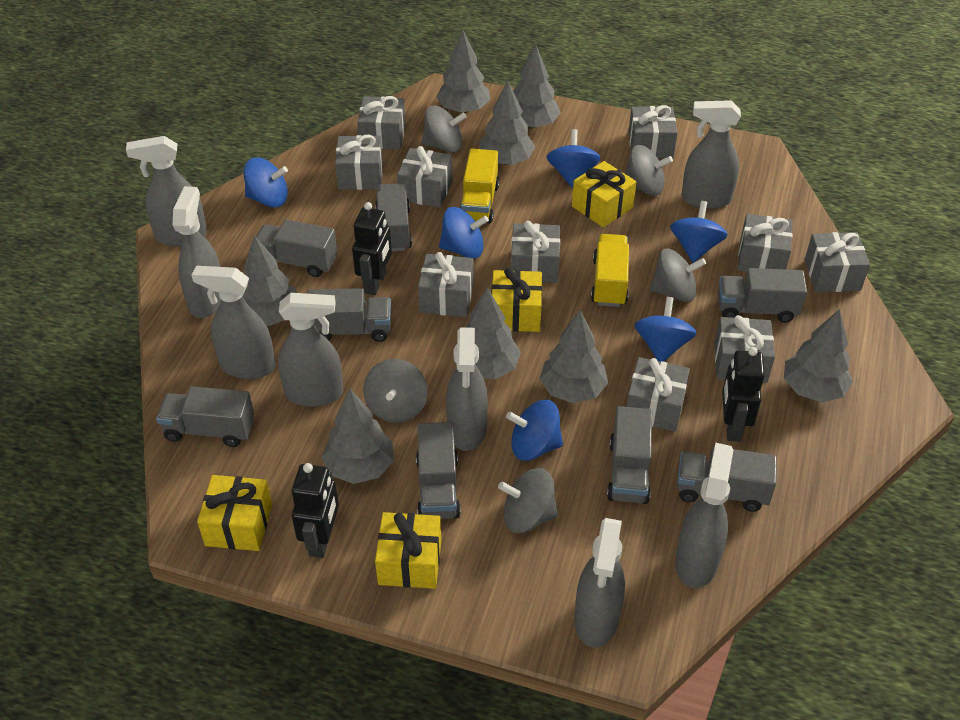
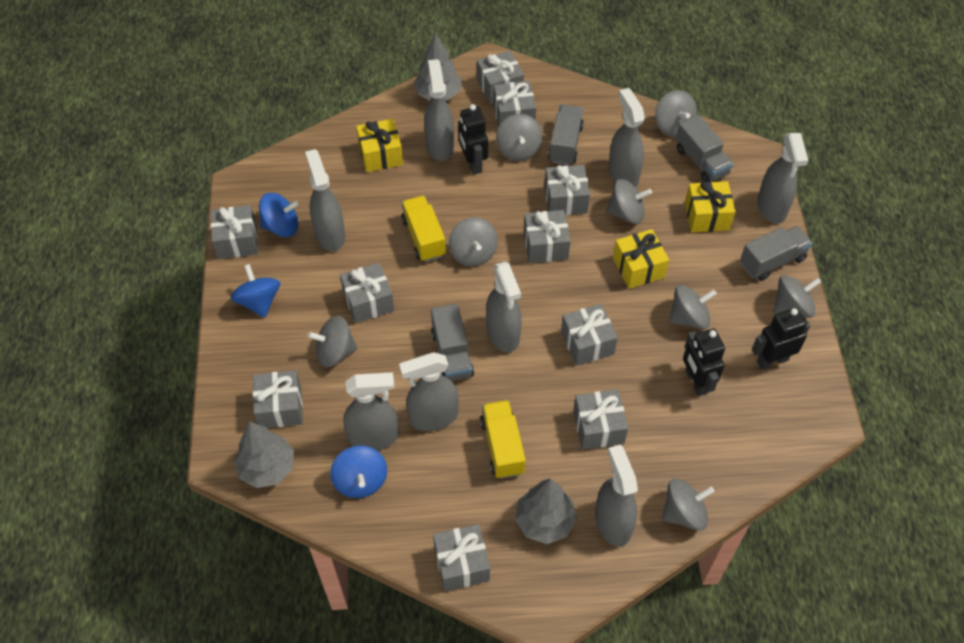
blue spinning top: [244,158,288,207] [439,207,489,258] [506,400,563,461] [547,129,601,188] [634,297,697,362] [670,201,728,263] = 6 -> [230,264,280,318] [259,193,299,237] [330,446,387,498] = 3
grey spinning top: [363,359,428,423] [422,106,467,153] [498,468,558,533] [624,145,673,196] [649,249,706,302] = 5 -> [307,316,357,367] [449,217,498,266] [496,114,543,161] [606,179,652,224] [655,90,697,137] [662,479,714,531] [669,285,717,329] [774,275,821,318] = 8
grey tree: [243,235,297,326] [322,389,394,484] [436,30,490,113] [455,287,521,379] [479,80,535,165] [513,44,561,128] [539,310,608,403] [784,309,853,402] = 8 -> [234,421,294,488] [414,33,462,101] [515,478,577,544] = 3
grey truck: [156,387,254,447] [256,219,337,277] [307,288,391,342] [375,183,412,251] [416,422,461,519] [607,406,652,504] [677,446,777,512] [718,268,807,323] = 8 -> [431,304,474,381] [548,104,584,165] [676,115,733,182] [740,226,812,281] = 4
yellow gift: [197,475,272,551] [375,512,441,589] [492,268,542,332] [572,161,636,227] = 4 -> [356,119,403,172] [613,229,669,289] [685,181,736,232] = 3

